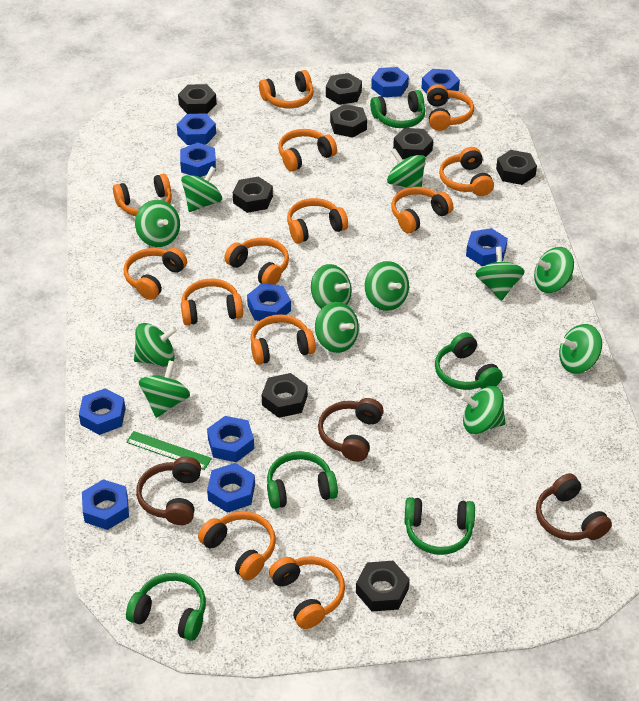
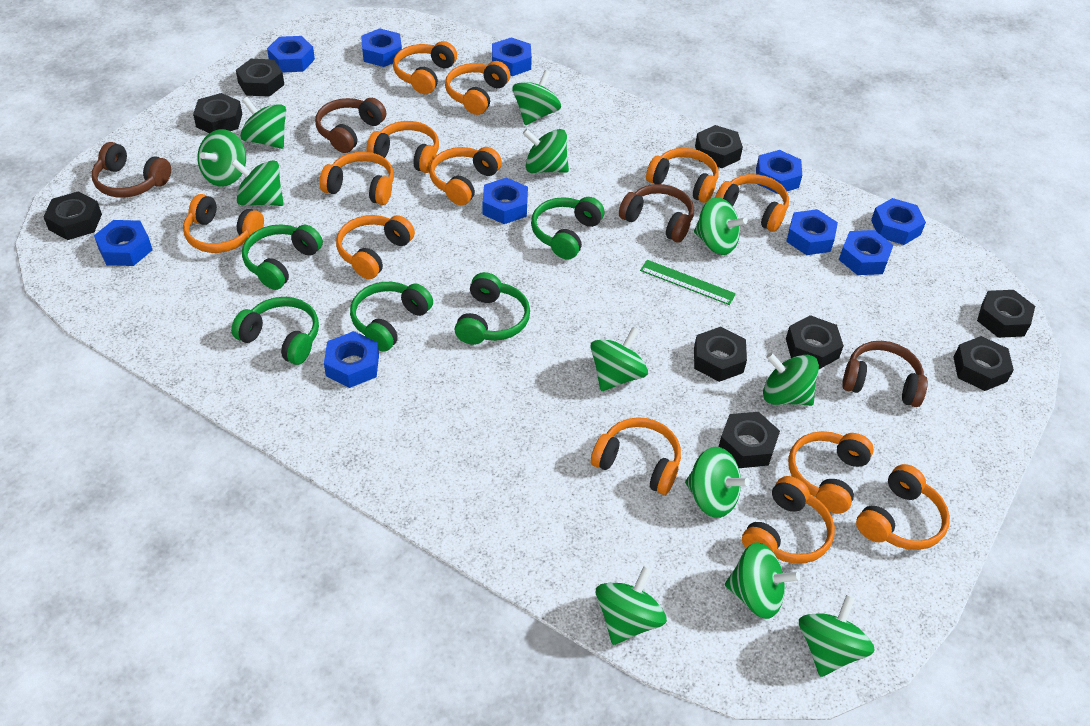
black nut: [178,84,217,114] [233,177,273,213] [262,373,308,418] [326,73,362,105] [330,104,367,138] [356,561,409,612] [393,128,433,160] [496,150,537,185] = 8 -> [43,191,102,240] [193,93,242,133] [236,59,284,97] [694,327,747,382] [695,125,743,168] [718,412,780,468] [786,315,844,369] [953,336,1014,391] [977,290,1035,338] = 9
brown headphones: [136,457,201,525] [318,398,383,462] [536,473,612,541] = 3 -> [92,142,171,198] [315,98,386,153] [619,184,694,242] [842,341,928,407] = 4

